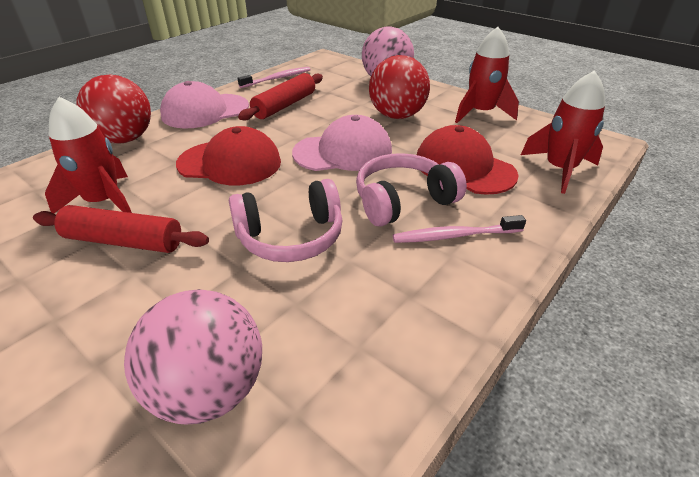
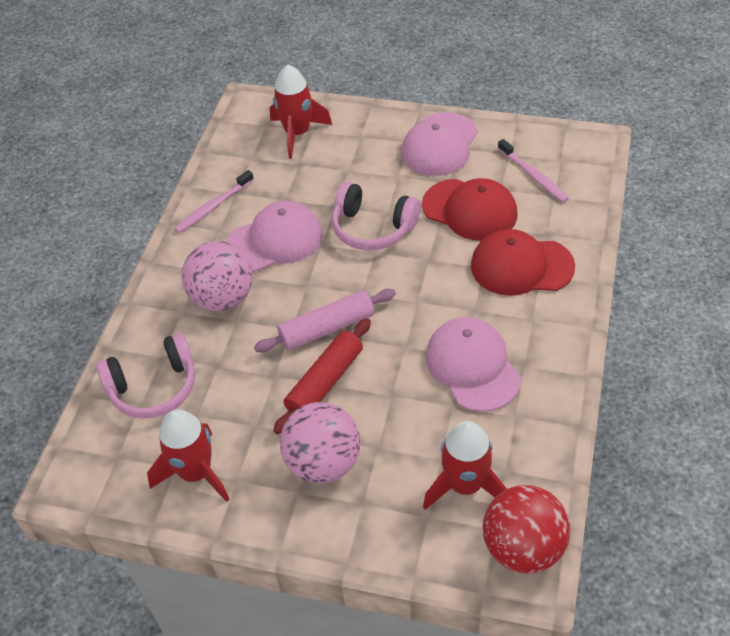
pink cap: [160,81,249,129] [292,115,392,171] = 2 -> [226,201,322,271] [401,112,478,176] [426,317,521,412] = 3
pink rolling pin: none = 0 -> [254,289,396,353] = 1
red ball: [76,74,151,144] [369,55,430,119] = 2 -> [483,485,571,574] = 1
red rolling pin: [33,205,209,253] [238,73,323,120] = 2 -> [273,318,371,434] = 1

